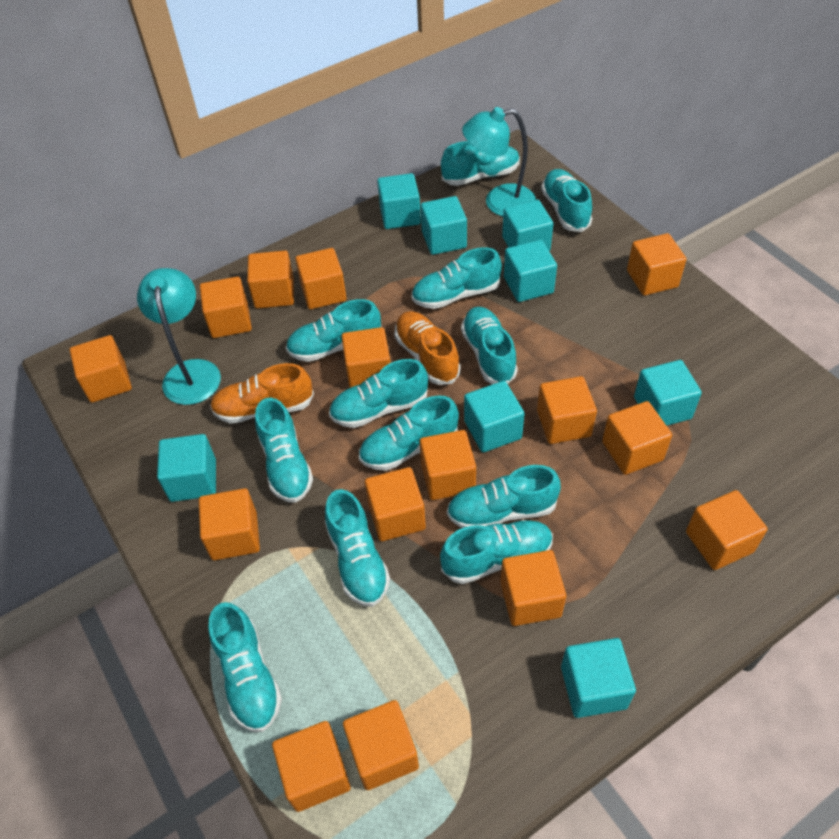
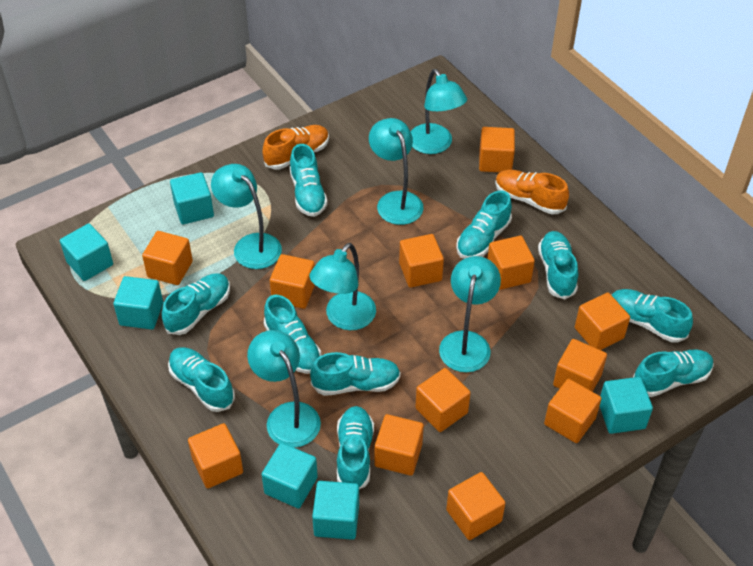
orange cube: [70,335,132,403] [199,488,260,560] [200,276,252,338] [247,251,294,309] [272,721,351,812] [295,248,347,309] [341,327,390,388] [343,700,419,790] [365,467,426,541] [420,430,476,500] [500,550,566,626] [537,376,597,444] [602,401,672,475] [627,233,686,296] [686,490,768,570] = 15 -> [142,231,193,285] [188,423,243,488] [270,254,315,309] [375,414,424,476] [399,234,444,288] [415,368,471,432] [446,472,505,540] [479,127,515,172] [487,236,535,290] [544,379,601,443] [553,339,607,392] [575,292,630,350] = 12
turquoise cube: [157,434,216,502] [377,173,421,229] [421,196,467,255] [464,381,525,452] [502,200,553,251] [504,240,557,302] [561,638,636,718] [634,360,702,426] = 8 -> [60,223,113,281] [113,276,163,330] [170,172,214,225] [261,443,318,508] [312,481,359,540] [600,377,653,434] = 6
turquoise lamp: [137,268,221,405] [462,107,536,217] = 2 -> [211,164,282,269] [247,330,321,448] [310,243,376,330] [369,118,423,225] [411,69,467,154] [439,256,501,372] = 6
turquoise shoe: [208,602,282,732] [255,398,313,503] [286,299,382,362] [325,489,390,607] [329,359,428,428] [359,395,459,471] [412,247,502,309] [440,520,553,584] [441,141,520,186] [447,465,561,528] [461,307,518,384] [541,169,592,232] = 12 -> [162,273,230,335] [168,347,235,412] [264,295,322,374] [289,144,328,217] [310,352,401,396] [337,406,374,489] [456,191,512,259] [538,231,578,299] [611,289,693,343] [633,349,714,397] = 10

